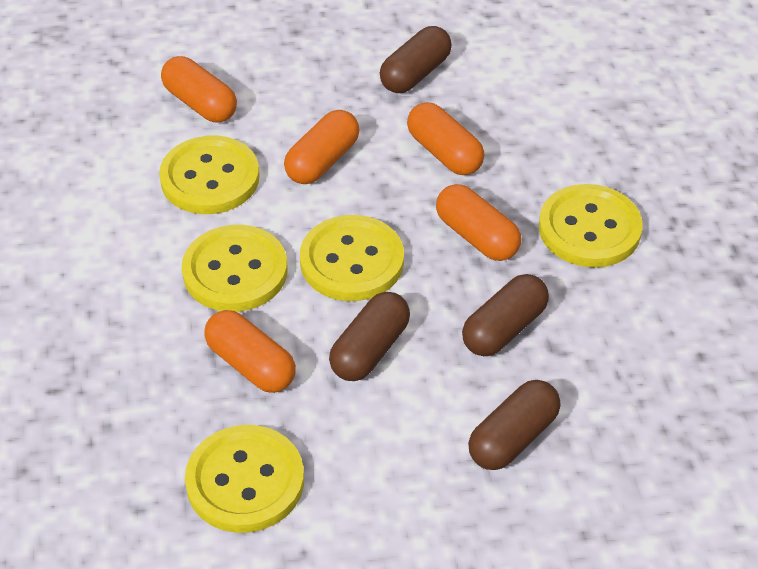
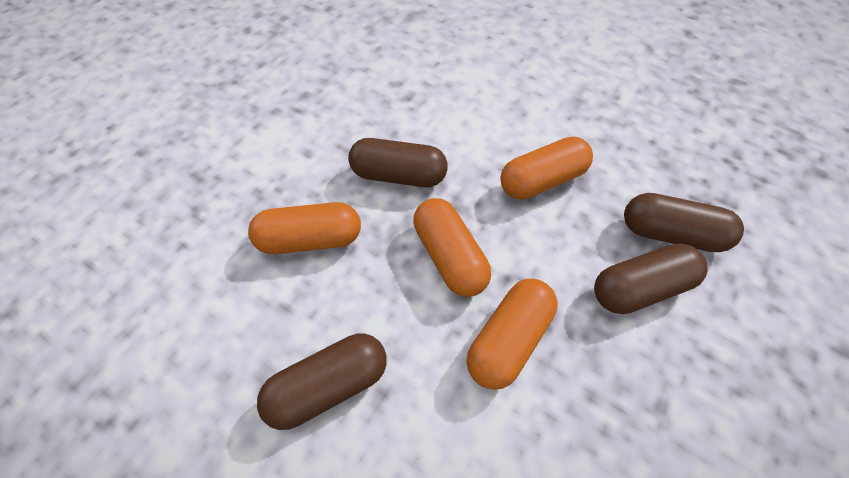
orange capsule: [161,56,237,123] [204,310,296,393] [284,110,360,184] [407,102,484,175] [436,184,521,261] = 5 -> [248,202,361,254] [413,198,491,297] [467,279,558,390] [500,137,593,200] = 4
yellow button: [159,136,259,214] [182,225,287,312] [185,425,304,533] [300,215,404,301] [539,184,642,268] = 5 -> none = 0

